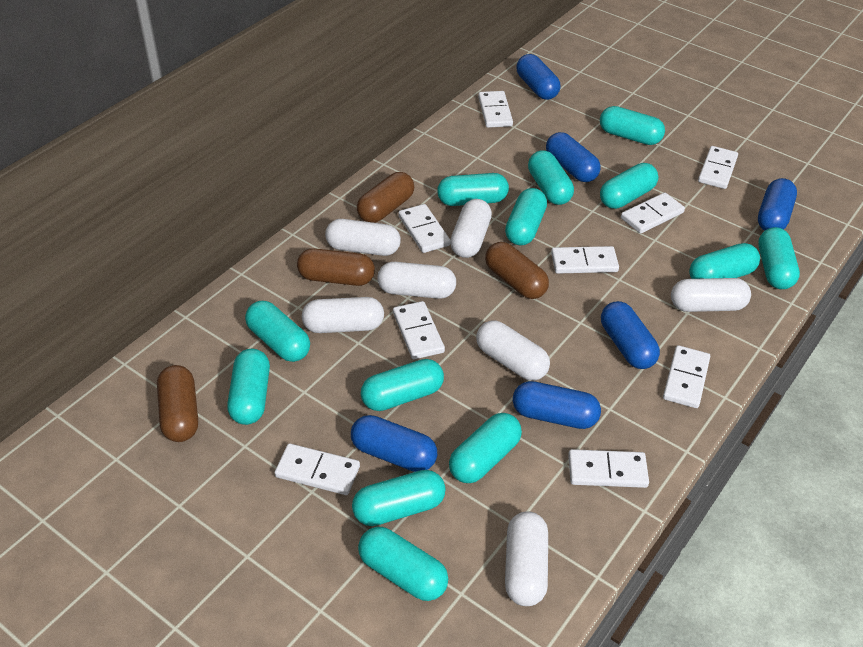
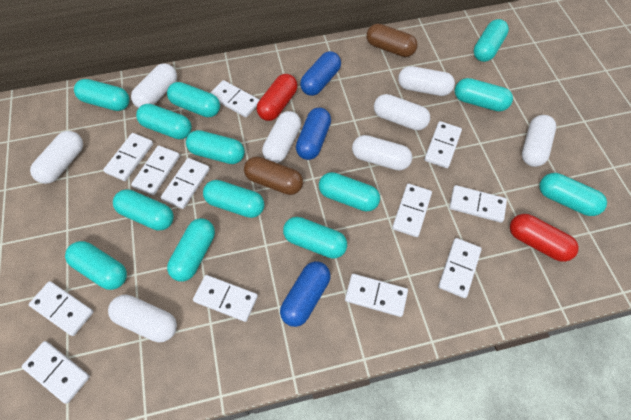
blue capsule: [351,415,437,472] [513,381,601,429] [516,54,561,100] [546,132,601,182] [601,301,660,369] [758,178,797,231] = 6 -> [280,261,331,327] [296,108,331,160] [300,51,341,96] = 3
brown capsule: [157,365,198,442] [297,248,375,286] [357,172,414,223] [485,242,549,299] = 4 -> [244,156,303,195] [366,24,418,57] = 2
red capsule: none = 0 -> [257,74,298,121] [510,214,579,262] = 2
white capsule: [302,297,384,333] [325,219,401,256] [377,262,456,299] [450,199,492,258] [476,320,550,381] [505,511,548,606] [671,278,751,312] = 7 -> [30,131,83,184] [108,294,177,342] [131,63,177,108] [262,111,301,163] [352,135,412,171] [374,94,430,130] [398,66,455,96] [522,115,556,167] = 8
white domino: [275,443,360,495] [393,301,445,359] [398,204,450,253] [478,91,513,128] [551,246,619,274] [568,449,649,488] [621,192,685,234] [663,345,710,408] [698,146,738,189] = 9 -> [21,341,90,404] [28,281,94,336] [103,133,153,181] [131,146,180,195] [161,158,210,209] [193,275,258,322] [211,80,259,117] [345,274,408,317] [392,184,432,237] [424,121,462,168] [438,238,482,298] [449,185,507,223] = 12

